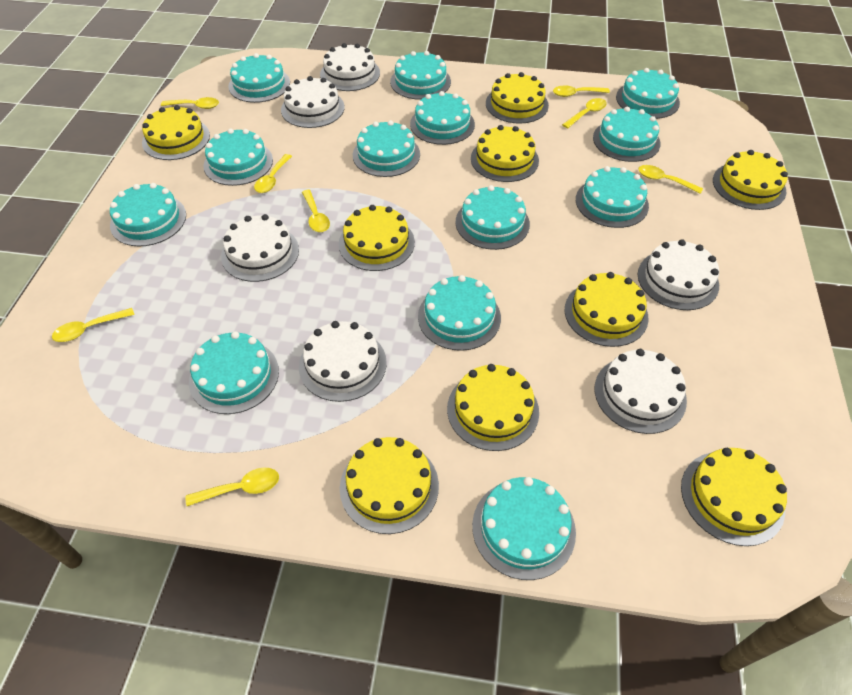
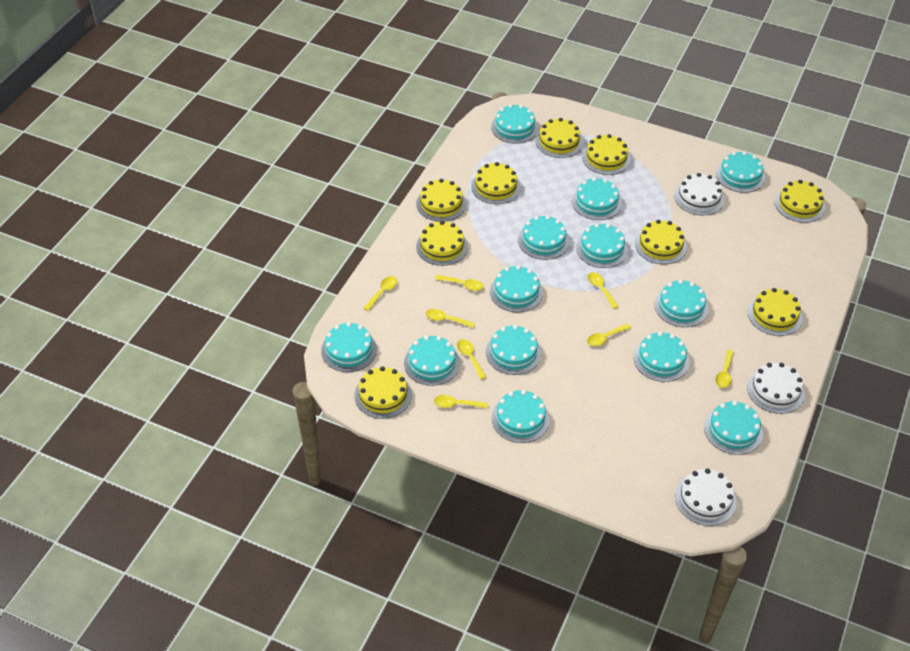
white cake: [221,214,299,282] [281,76,345,128] [299,321,387,402] [320,43,380,91] [595,349,687,434] [638,239,719,310] = 6 -> [674,173,724,215] [675,469,737,526] [747,363,805,414] = 3

